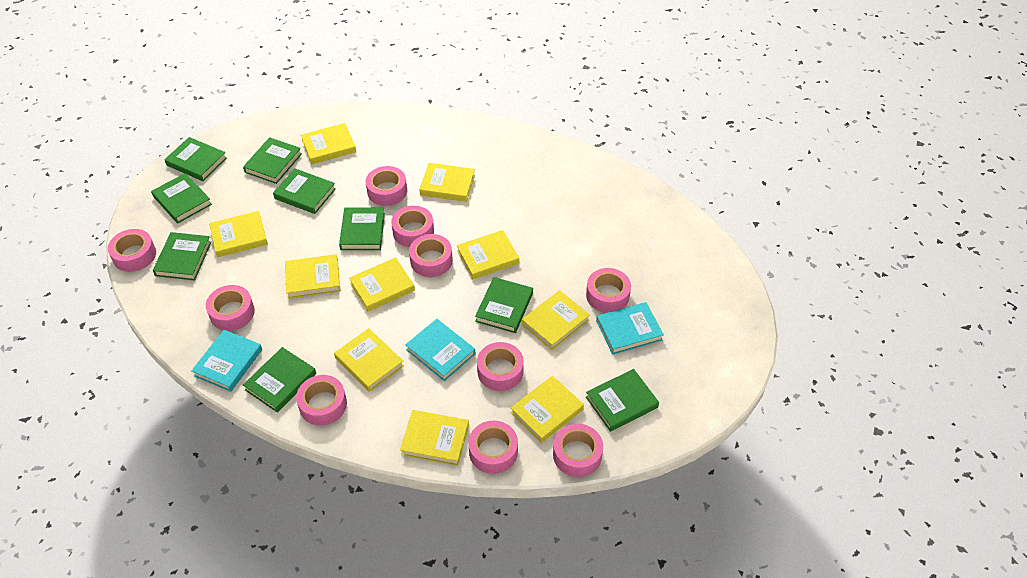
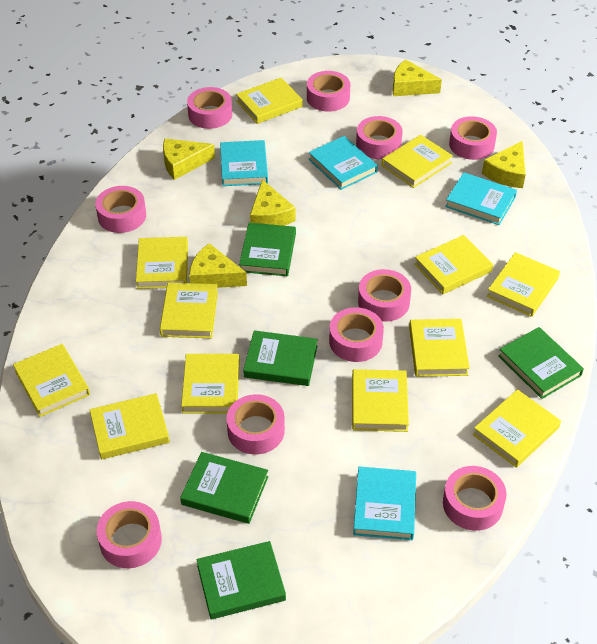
green book: [151,173,212,224] [153,232,211,280] [164,137,227,181] [243,137,302,184] [243,347,316,413] [273,168,336,214] [339,207,385,250] [475,277,533,333] [586,369,659,432] = 9 -> [180,452,268,524] [196,541,286,619] [239,223,296,276] [243,330,318,386] [498,327,584,399] = 5
turquoise book: [191,330,262,392] [405,319,475,381] [596,302,664,355] = 3 -> [220,140,268,186] [308,136,378,190] [353,466,416,540] [445,172,517,225] = 4
yellow book: [209,211,268,257] [285,254,341,299] [301,123,356,164] [334,328,404,392] [349,258,415,312] [400,410,469,466] [419,163,475,202] [457,230,519,280] [510,376,584,443] [522,290,590,350] = 10 -> [13,344,90,417] [90,393,170,460] [136,237,188,289] [160,283,218,338] [181,354,240,414] [236,78,303,124] [352,369,409,432] [382,135,453,188] [409,319,470,377] [414,235,493,294] [473,389,561,468] [487,252,560,317] = 12
yellow cheese: none = 0 -> [163,138,215,180] [189,243,247,288] [250,179,296,226] [393,59,442,96] [482,141,526,188] = 5

